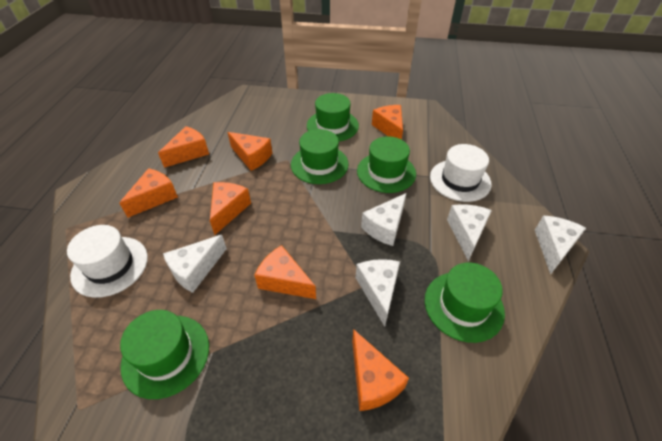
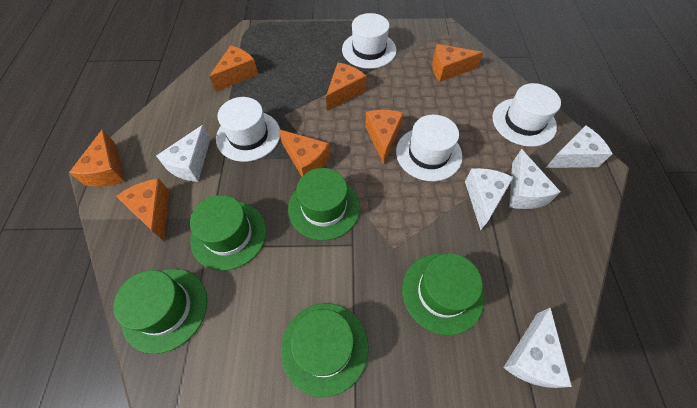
white hat: [67,225,148,298] [430,144,492,202] = 2 -> [216,97,280,162] [342,13,397,69] [396,115,463,181] [492,83,561,147] = 4

